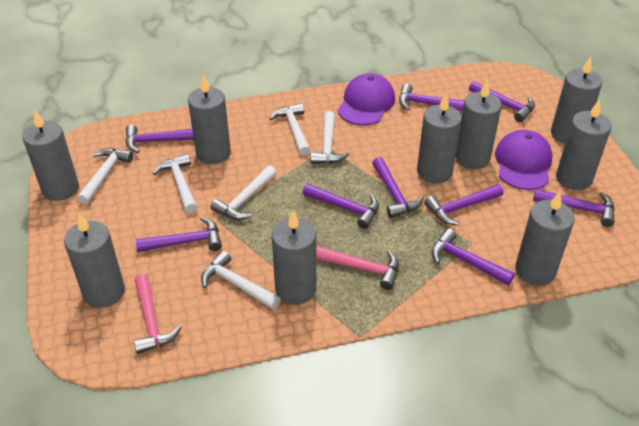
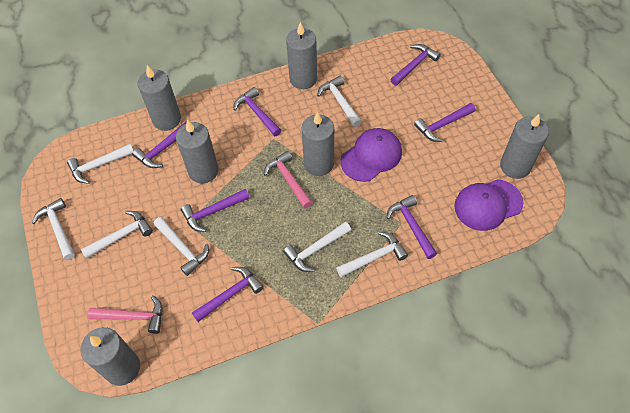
grey candle: [22,110,79,201] [64,213,125,308] [188,75,231,164] [272,211,316,305] [417,94,462,183] [456,79,502,169] [515,192,575,285] [551,56,602,144] [556,99,612,190] = 9 -> [81,327,140,386] [138,65,181,131] [176,120,219,183] [286,22,317,89] [301,112,334,176] [500,114,549,179] = 6
purple hammer: [125,125,194,153] [136,217,222,252] [303,184,379,229] [372,157,424,218] [399,83,464,111] [424,184,504,225] [431,228,515,285] [469,81,535,122] [533,189,615,227] = 9 -> [132,121,187,168] [181,189,250,232] [192,267,264,322] [233,87,281,136] [386,195,437,259] [390,44,441,86] [414,103,475,142] = 7
white hammer: [77,148,133,204] [153,154,197,213] [201,251,281,310] [210,165,277,220] [269,103,311,156] [310,111,350,164] = 6 -> [32,198,75,260] [67,144,133,184] [81,211,153,259] [154,217,209,276] [283,222,351,272] [317,76,362,127] [336,232,408,277] = 7

